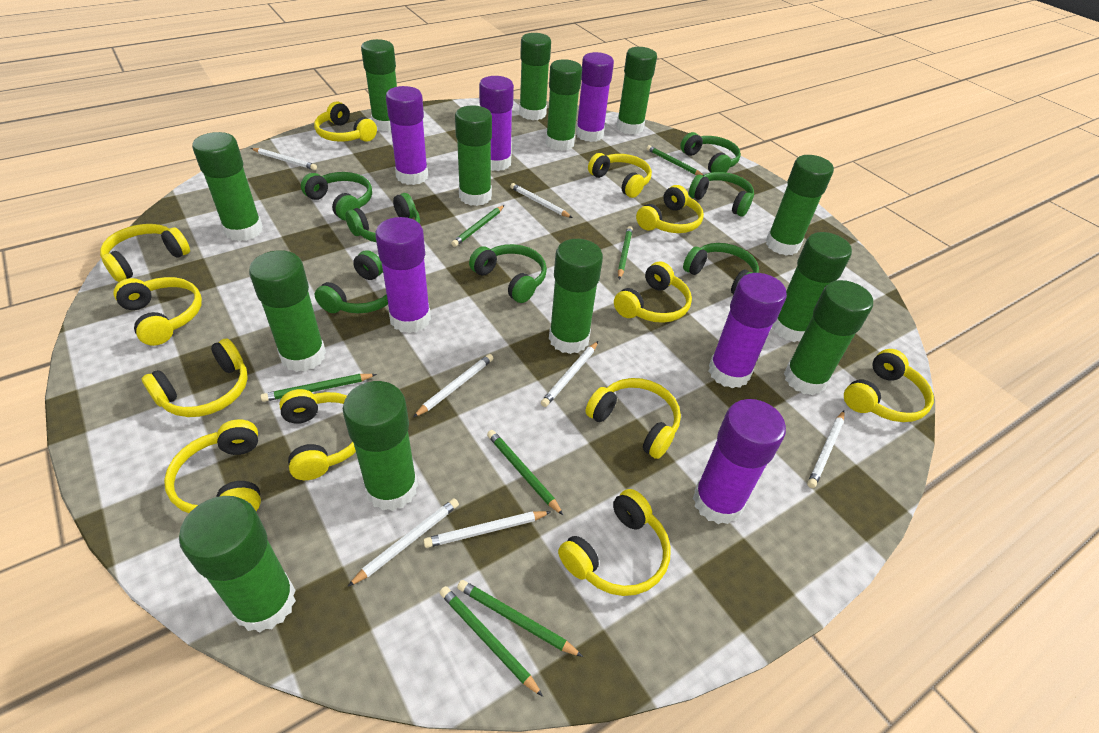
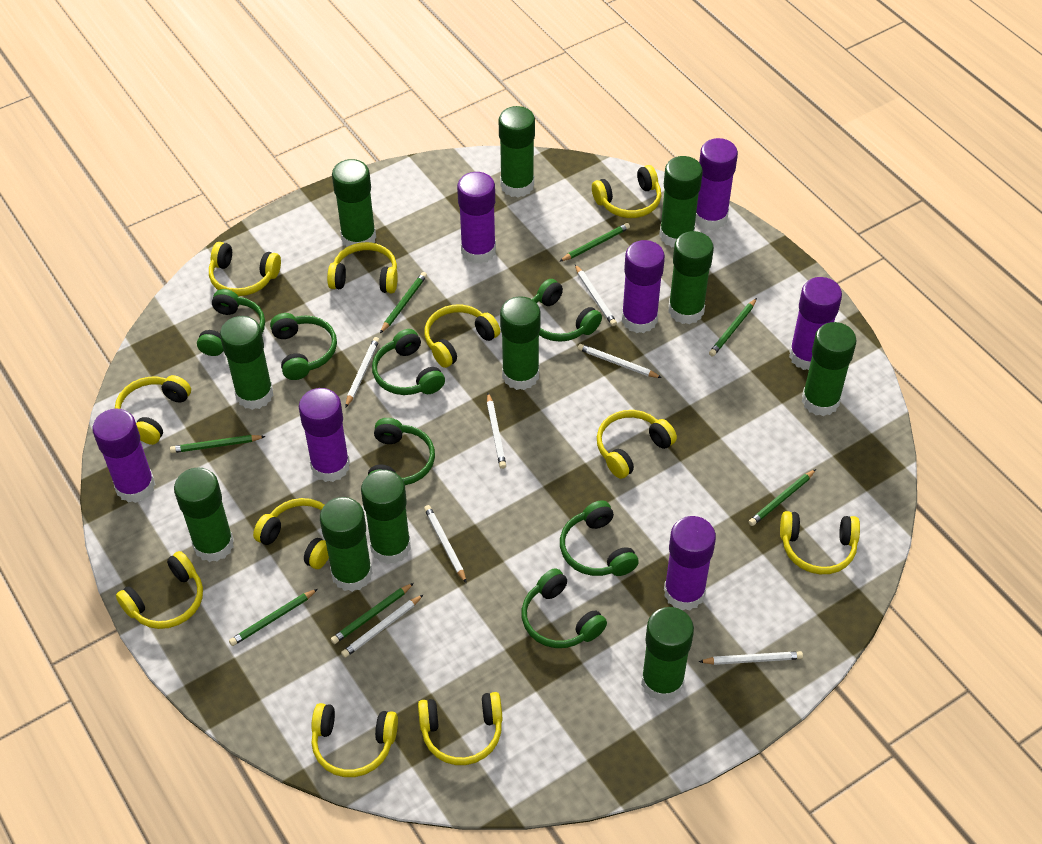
green glue stick: [179,496,296,633] [192,132,263,241] [249,250,326,372] [343,381,418,511] [361,39,397,132] [455,105,492,206] [519,33,551,120] [546,59,582,151] [549,239,603,354] [616,47,657,134] [766,155,834,256] [772,232,852,342] [784,280,873,395] = 13 -> [174,467,234,562] [220,316,274,410] [320,497,373,592] [332,159,376,247] [361,470,411,564] [499,106,535,197] [500,296,541,390] [641,607,694,702] [659,156,703,247] [668,231,714,324] [802,322,857,416] = 11
purple glue stick: [375,217,431,333] [386,86,428,185] [479,76,514,171] [576,52,614,142] [693,399,786,524] [709,273,787,388] = 6 -> [92,409,155,503] [299,388,350,482] [457,172,496,264] [622,240,665,333] [664,516,716,611] [695,138,738,230] [789,277,842,370] = 7
yellow headphones: [100,224,190,282] [113,277,202,346] [142,339,248,417] [164,419,261,513] [279,389,356,480] [314,101,377,142] [558,489,671,596] [585,378,681,459] [588,153,652,198] [614,261,692,323] [636,185,704,233] [844,349,934,422] = 12 -> [115,375,191,445] [116,551,203,629] [209,242,281,296] [253,498,329,569] [311,703,398,777] [327,242,398,293] [418,692,502,765] [424,304,500,368] [592,165,661,218] [597,410,677,479] [780,511,860,574] = 11

